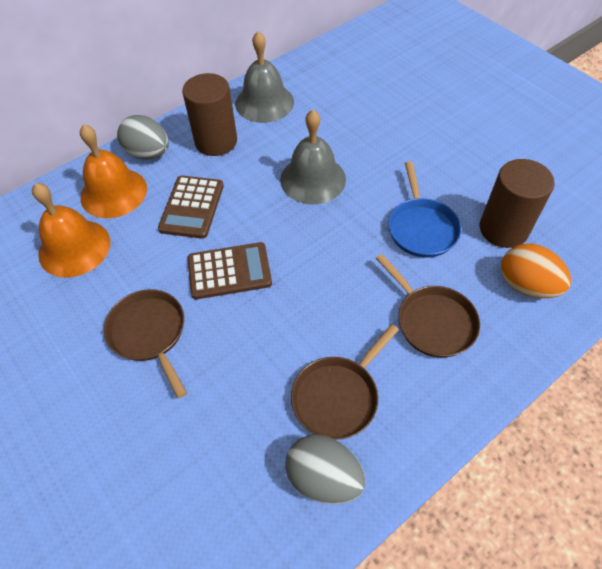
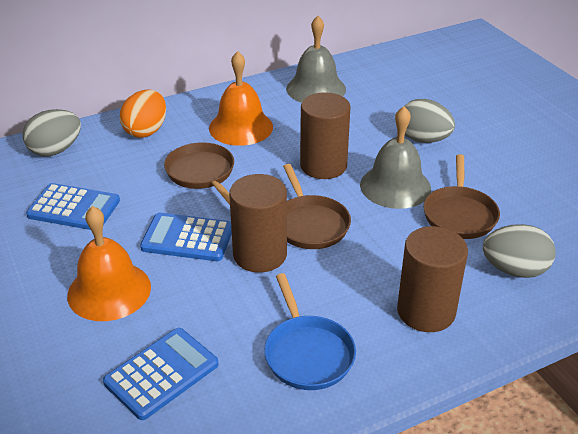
blue calculator: none = 0 -> [26,183,120,230] [103,328,219,420] [140,213,232,261] = 3
brown calculator: [158,176,224,239] [188,242,272,299] = 2 -> none = 0
brown cylinder: [182,73,237,156] [480,159,555,248] = 2 -> [229,174,287,273] [300,92,351,179] [397,226,468,332] = 3
grey egg: [117,115,169,160] [285,434,366,504] = 2 -> [23,109,81,156] [405,99,455,143] [483,224,556,278] = 3

